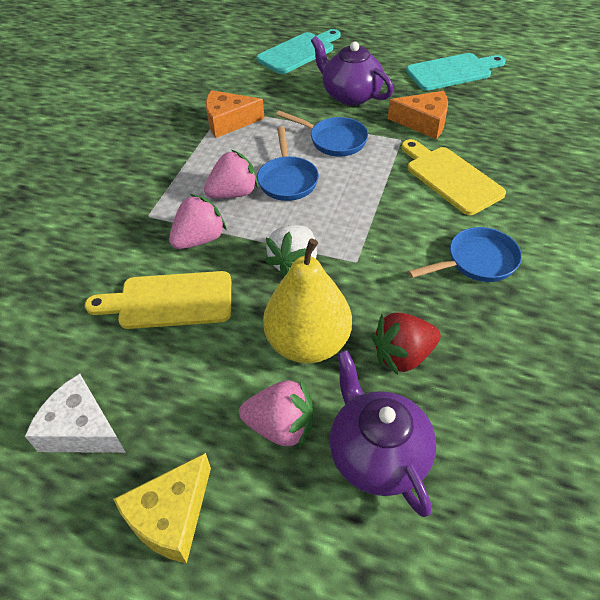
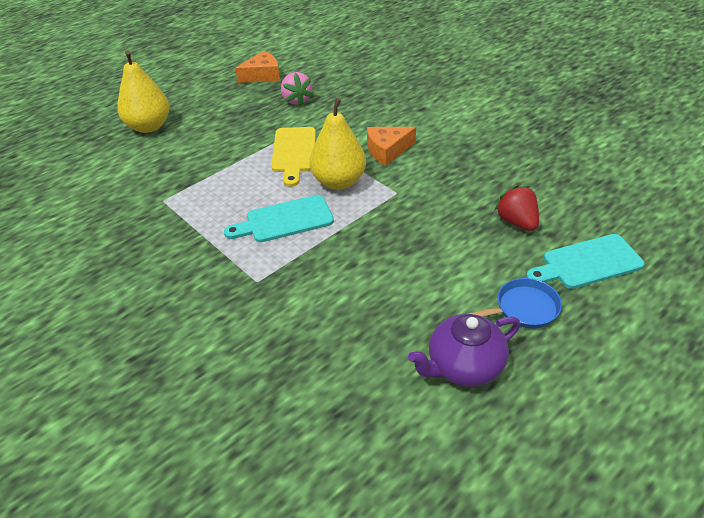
blue pan: [257,127,319,201] [276,111,368,156] [408,227,522,282] = 3 -> [469,278,562,329] = 1
pink strawberry: [169,194,227,249] [204,150,258,198] [239,380,313,449] = 3 -> [281,72,313,106] = 1
purple teapot: [311,36,394,105] [329,350,436,517] = 2 -> [408,314,520,387] = 1
white cheese: [25,374,126,453] = 1 -> none = 0
white strawberry: [265,225,317,277] = 1 -> none = 0
yellow cheese: [114,453,211,563] = 1 -> none = 0
yellow cutting board: [85,271,231,329] [402,139,506,215] = 2 -> [271,127,316,187] = 1
yellow pear: [263,239,352,364] = 1 -> [117,51,169,133] [309,98,366,190] = 2

